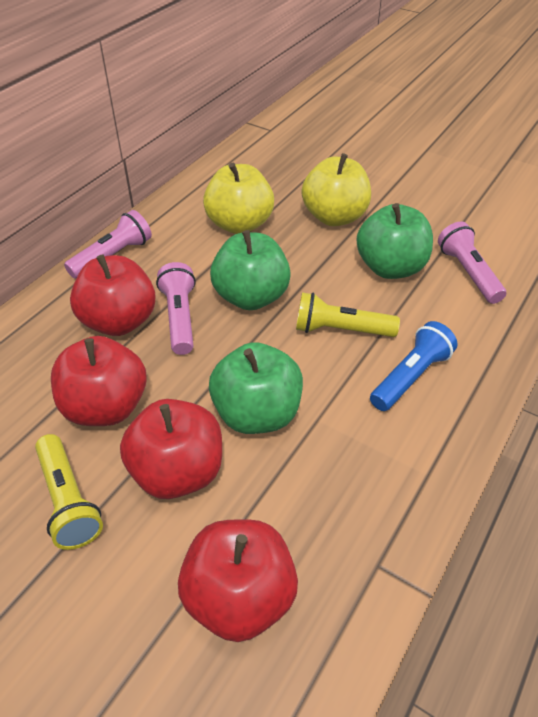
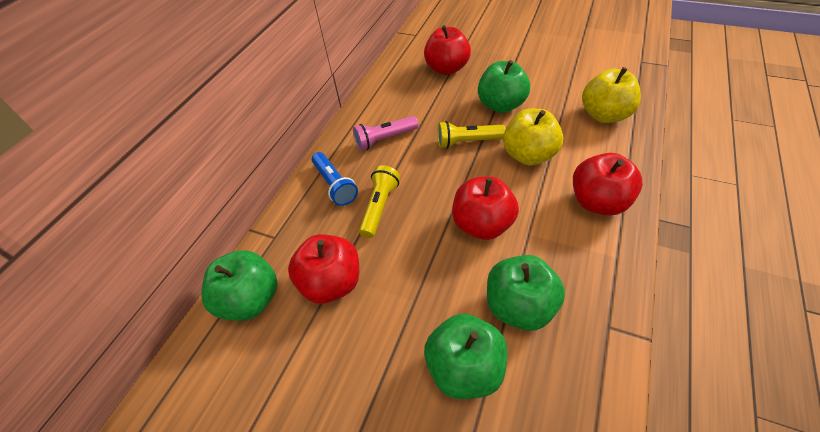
green apple: [209,342,303,434] [210,230,291,310] [356,203,433,279] = 3 -> [201,250,278,321] [424,314,507,399] [478,60,530,113] [487,255,565,331] = 4
pink flashlight: [64,210,152,278] [156,262,196,355] [438,221,506,304] = 3 -> [353,116,419,151] = 1

